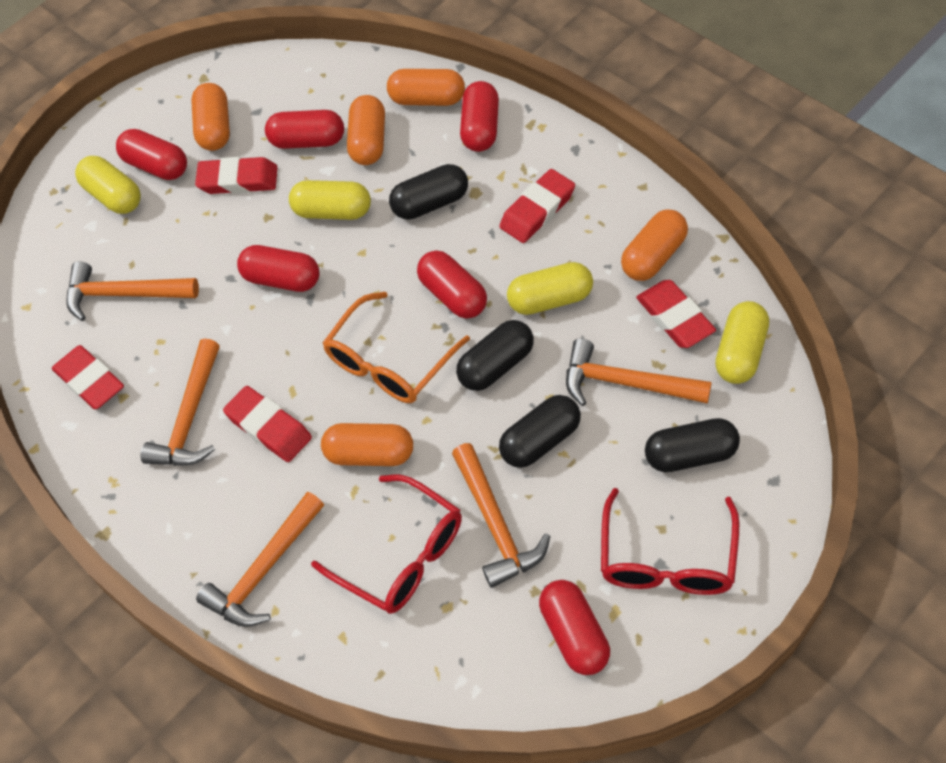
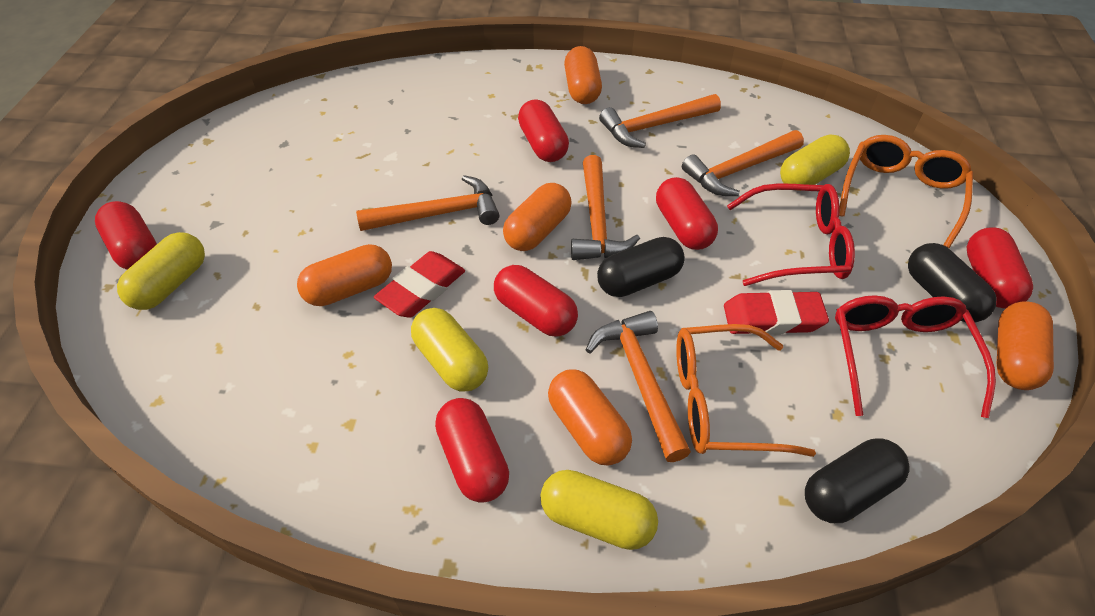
black capsule: [389,164,468,220] [456,320,534,391] [499,395,581,468] [645,418,740,472] = 4 -> [597,237,685,297] [805,439,909,523] [908,243,997,323] = 3
orange glasses: [323,292,470,403] = 1 -> [676,324,816,457] [839,135,973,248] = 2
red eraser: [52,345,124,409] [195,157,278,194] [223,386,312,462] [499,169,575,243] [636,280,716,348] = 5 -> [374,251,465,318] [724,290,829,335] = 2

